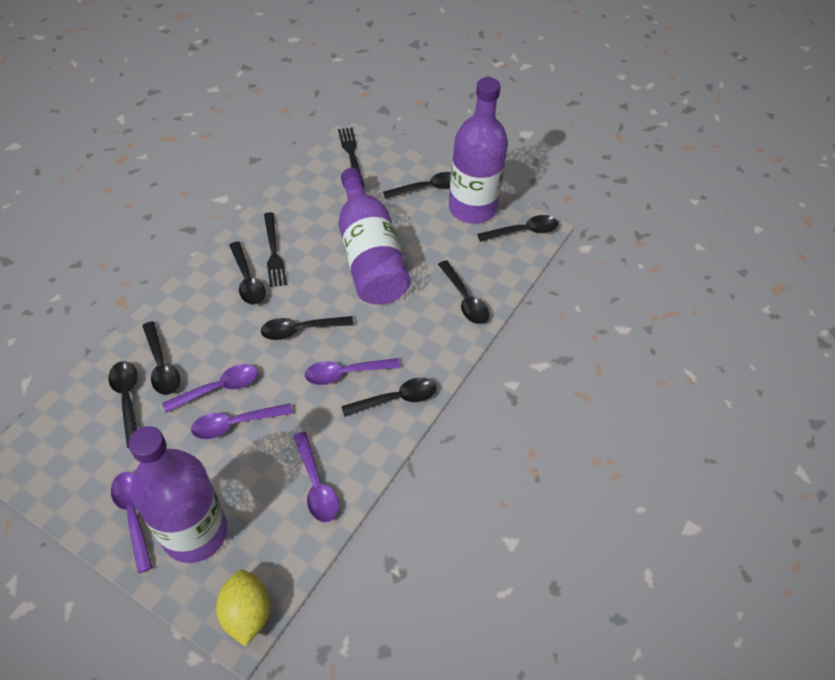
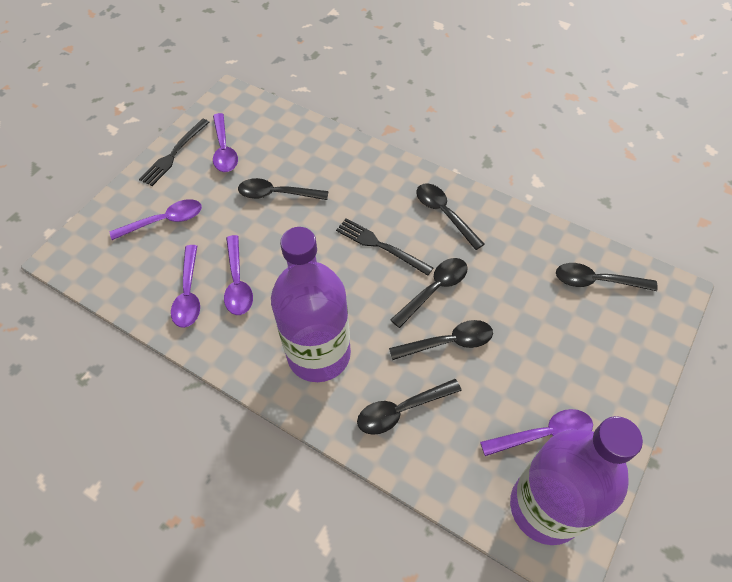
black spoon: [108,361,137,448] [142,321,180,395] [229,241,266,305] [261,316,354,340] [341,377,437,417] [383,172,451,199] [438,260,489,324] [477,215,558,242] = 8 -> [238,178,329,200] [357,379,462,435] [389,320,493,360] [390,258,468,328] [416,184,484,250] [556,263,658,291] = 6
purple bottle: [128,426,227,563] [338,168,411,305] [449,77,508,224] = 3 -> [271,227,351,382] [510,416,643,545] = 2
yellow lemon: [216,570,270,647] = 1 -> none = 0

